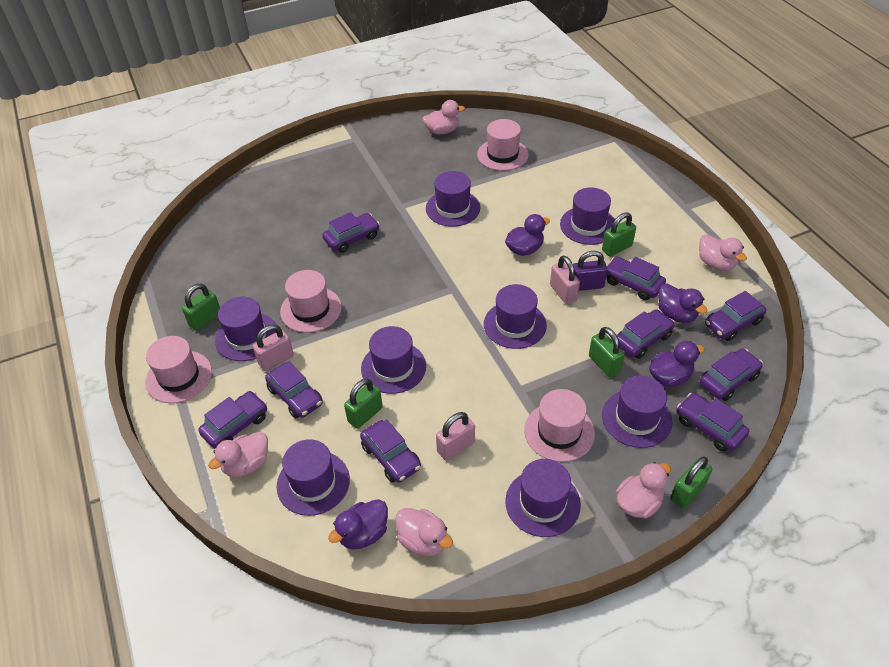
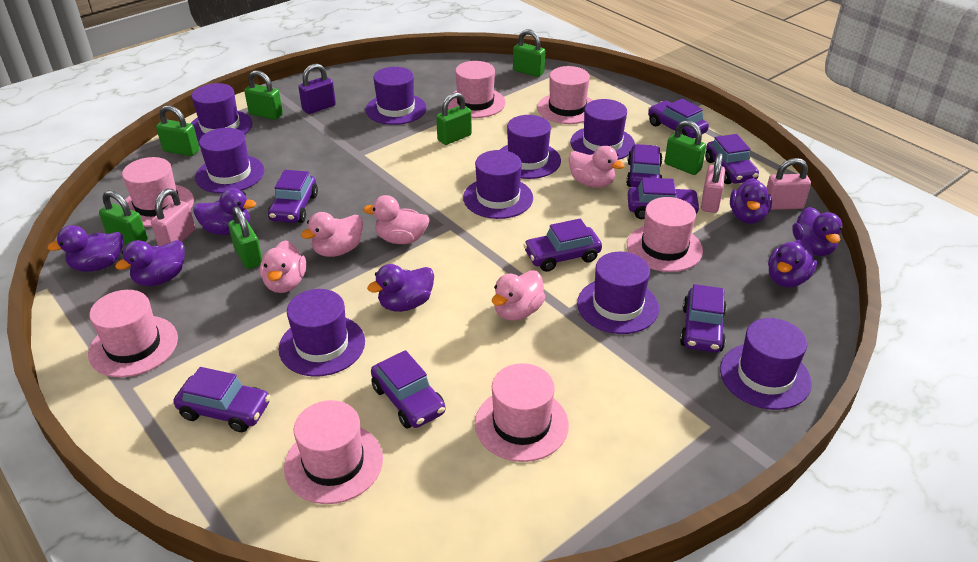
green padlock: [182,284,220,331] [344,379,383,429] [589,327,625,377] [602,212,636,257] [671,457,712,508] = 5 -> [99,190,148,245] [156,105,199,156] [228,206,262,269] [244,70,283,120] [436,92,472,145] [513,29,545,77] [665,120,706,175] = 7
pink hat: [146,336,212,403] [280,270,342,333] [477,119,529,171] [524,389,595,462] = 4 -> [88,290,178,378] [122,157,194,227] [284,400,383,504] [448,61,506,118] [475,363,569,462] [537,66,593,124] [627,197,703,272] = 7
purple duck: [328,499,388,550] [505,214,550,256] [649,341,705,387] [658,284,708,323] = 4 -> [47,225,123,272] [115,240,185,286] [193,188,256,235] [367,264,434,312] [730,178,772,224] [768,240,817,287] [792,207,842,256] = 7
purple hat: [215,297,277,361] [277,439,350,516] [361,326,426,394] [426,171,480,227] [484,284,547,349] [505,459,581,537] [560,187,615,245] [602,376,672,448] = 8 -> [190,83,252,141] [195,128,264,194] [279,289,365,377] [366,67,427,125] [463,150,533,219] [500,115,561,179] [570,99,635,160] [577,252,659,334] [720,318,812,410] = 9

